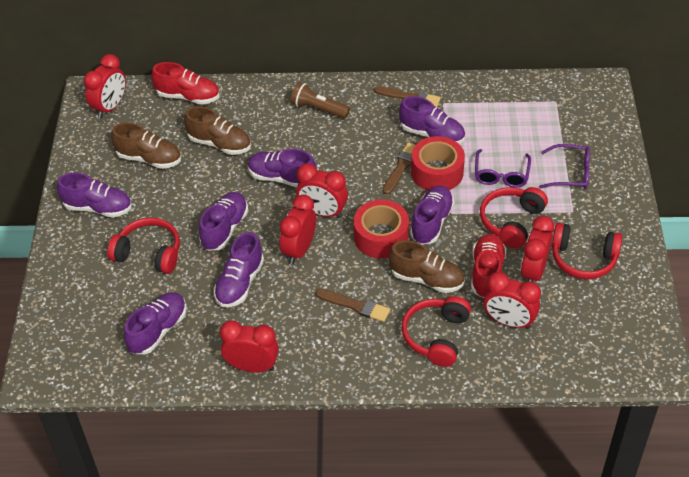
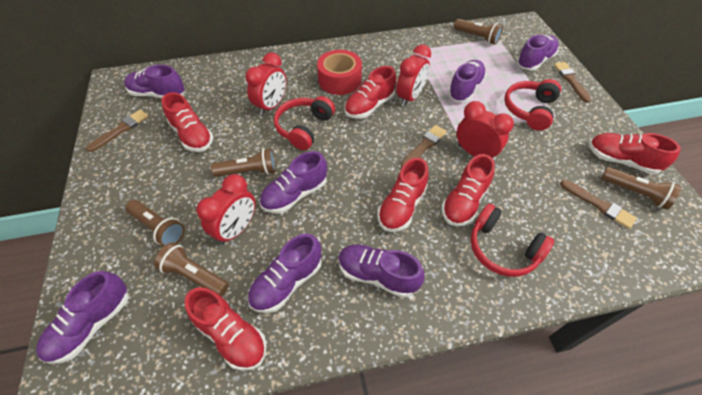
brown brush: [316,289,390,322] [374,86,441,107] [383,142,415,195] = 3 -> [86,110,149,152] [401,125,447,168] [554,62,591,103] [560,179,637,229] = 4
brown flashlight: [290,82,350,118] = 1 -> [125,200,185,247] [154,242,229,296] [211,148,276,177] [454,19,503,45] [601,167,682,210] = 5
brown shoe: [111,123,181,169] [184,106,251,155] [389,240,464,293] = 3 -> none = 0
purple glasses: [475,149,531,188] [539,144,590,189] = 2 -> none = 0
red clock: [84,54,126,118] [220,320,279,372] [279,194,316,264] [296,163,348,218] [484,272,541,329] [520,216,554,282] = 6 -> [196,174,256,245] [245,52,286,116] [396,45,431,107] [457,101,514,159] = 4
red headphones: [107,217,180,274] [402,296,471,367] [480,187,548,249] [552,223,622,279] = 4 -> [274,96,335,150] [471,204,555,277] [504,79,561,131] = 3
red shoe: [151,62,219,105] [471,234,506,298] = 2 -> [162,92,213,152] [185,287,267,371] [345,66,396,119] [377,158,429,232] [441,154,495,226] [589,133,681,174] = 6
red tape: [354,200,409,259] [411,136,465,191] = 2 -> [317,50,362,95] = 1

